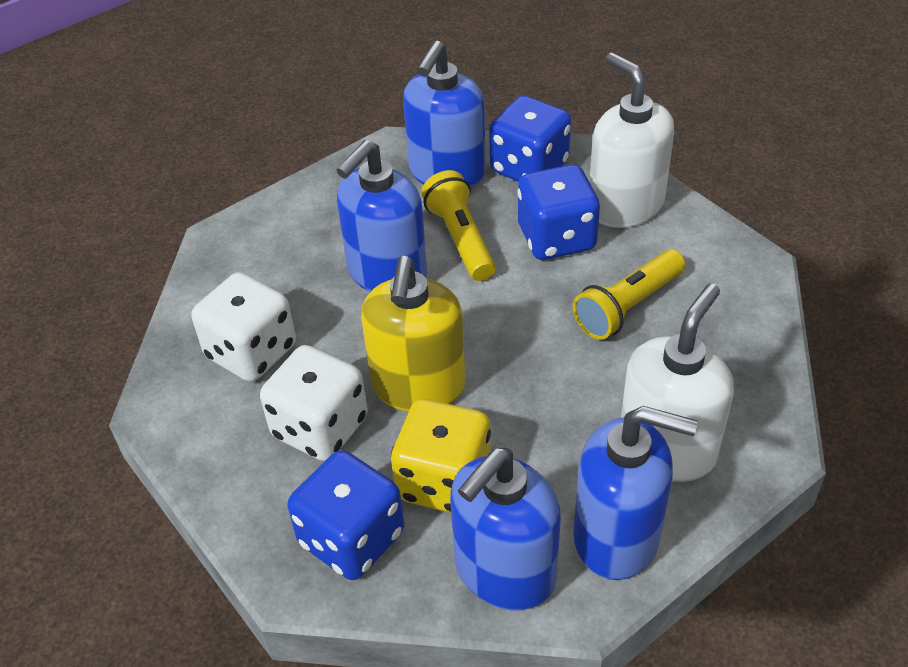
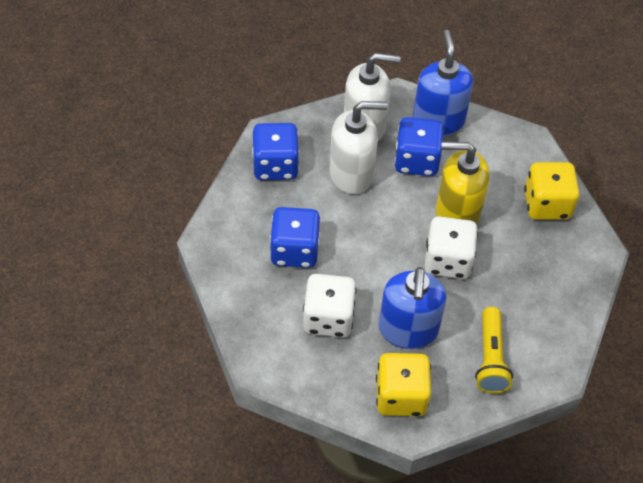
blue soap dispenser: [337,140,427,292] [403,41,486,188] [450,448,561,610] [573,406,698,580] = 4 -> [379,267,447,349] [413,30,473,136] = 2
yellow dice: [391,399,491,513] = 1 -> [376,353,431,416] [524,162,580,220] = 2
yellow flashlight: [421,170,496,281] [573,249,685,340] = 2 -> [475,307,513,394] = 1

